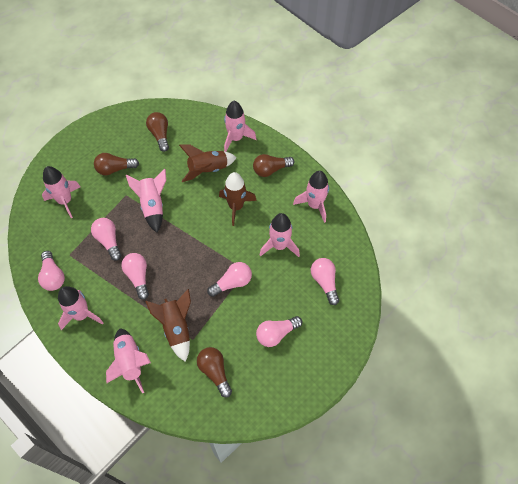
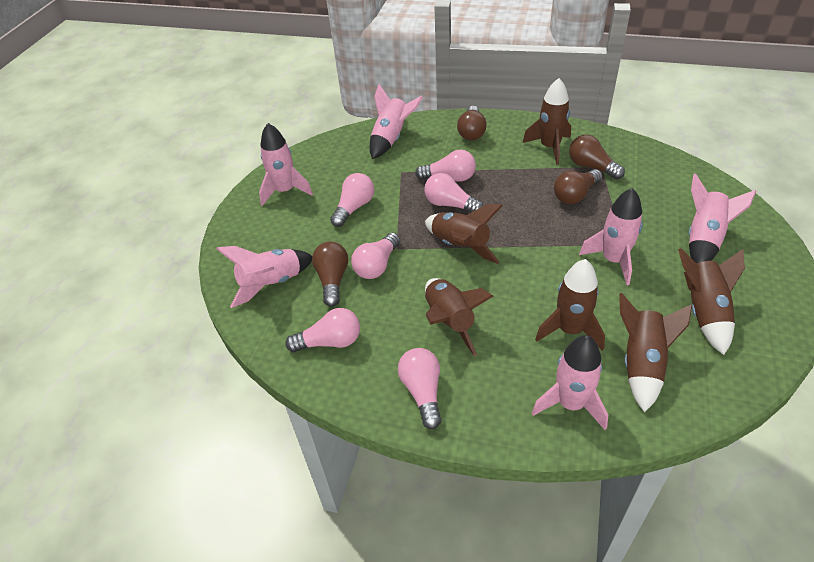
brown rocket: [145,289,191,362] [179,145,237,182] [219,172,257,226] = 3 -> [425,204,503,264] [425,278,494,356] [522,78,571,165] [535,259,605,351] [619,293,692,413] [678,248,745,355] = 6
pink rocket: [42,166,81,218] [58,286,104,330] [106,328,151,394] [126,169,166,233] [224,101,256,152] [260,213,300,257] [293,171,329,223] = 7 -> [216,246,312,308] [259,123,313,206] [370,84,423,159] [532,335,608,430] [579,188,643,285] [689,173,756,263] = 6

